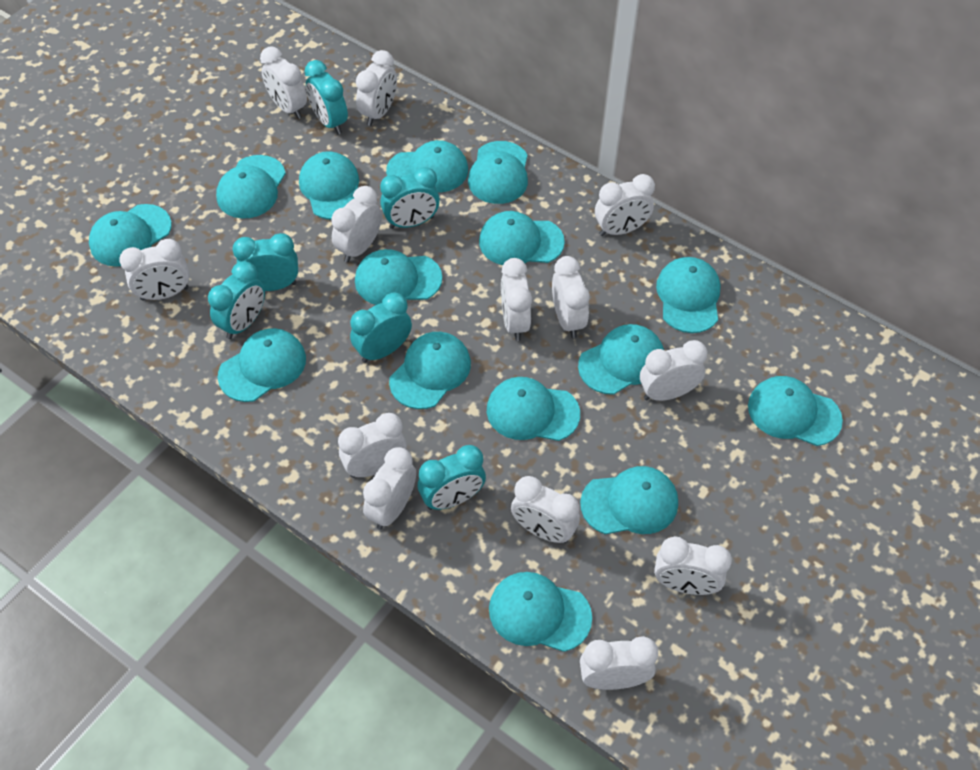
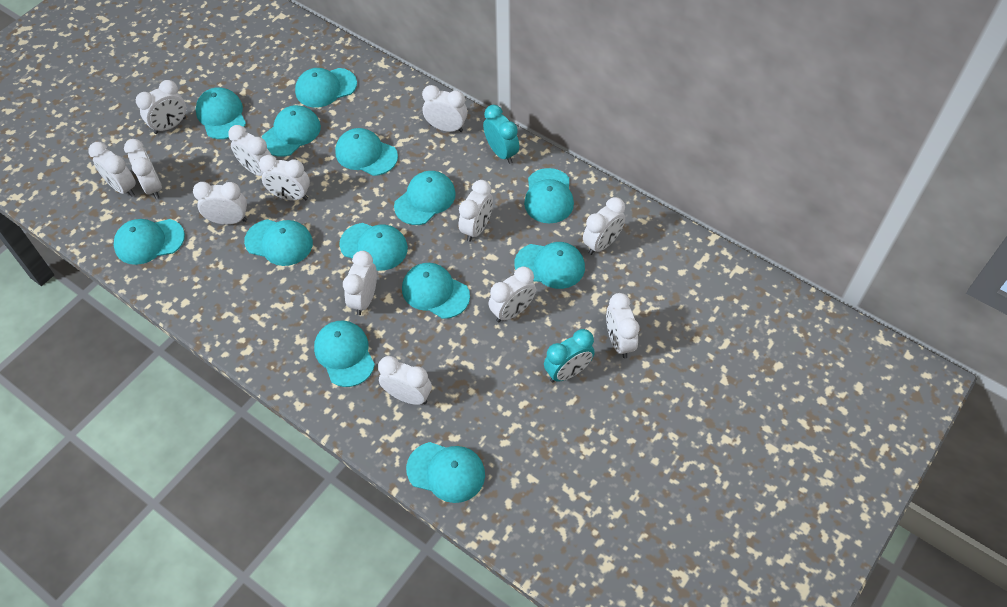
turquoise cap: [89,204,172,267] [216,155,286,219] [218,328,306,402] [299,151,359,220] [355,249,442,305] [386,140,468,192] [389,332,471,409] [468,141,528,204] [479,211,565,265] [487,377,580,441] [489,572,592,652] [578,324,664,395] [580,466,678,534] [656,257,721,333] [748,376,843,446] = 15 -> [114,219,185,265] [195,87,246,139] [244,219,313,266] [262,105,321,157] [295,68,357,107] [314,320,375,387] [335,128,398,176] [339,223,408,271] [394,171,456,225] [402,263,470,319] [406,442,485,503] [514,242,585,289] [524,168,574,223] = 13
turquoise clock: [208,261,265,339] [233,233,298,291] [305,60,348,134] [350,292,412,363] [380,167,440,229] [418,445,486,510] = 6 -> [483,105,519,164] [544,329,595,382] = 2

